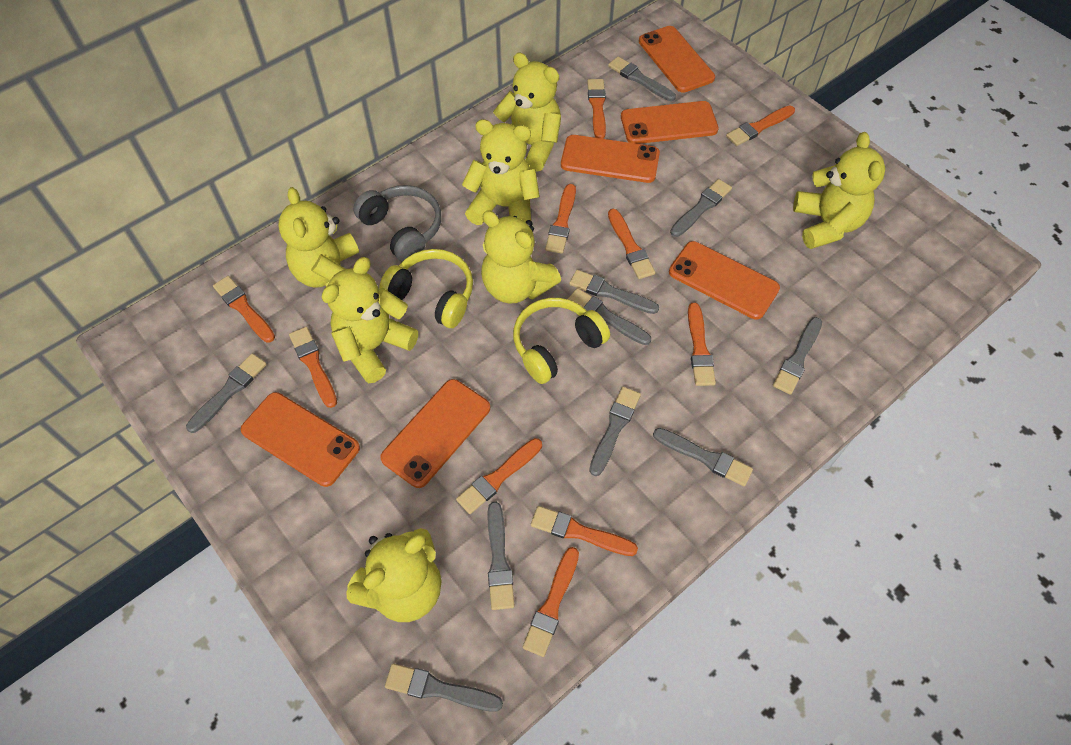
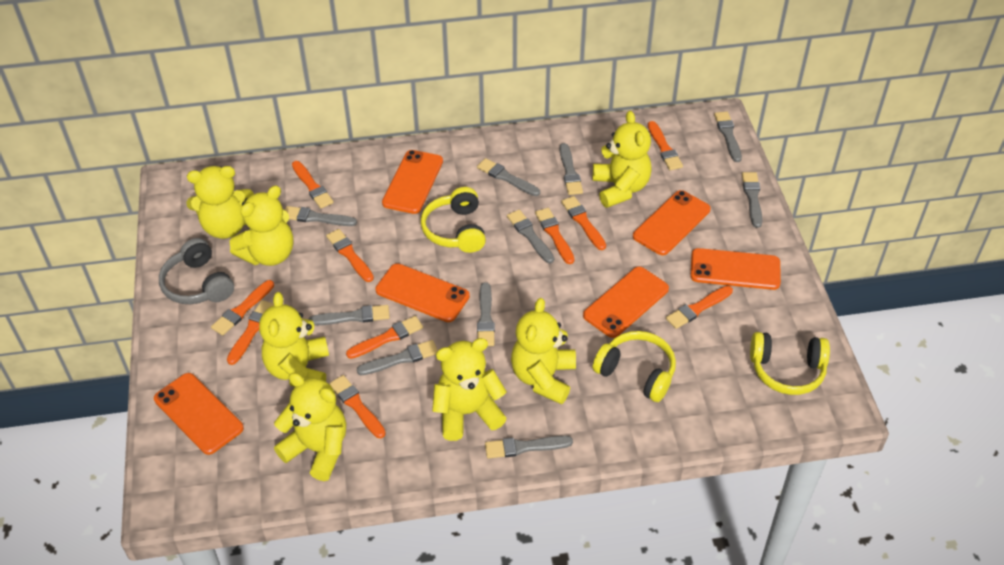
yellow headphones: [379,249,473,328] [513,298,610,384] = 2 -> [421,187,486,253] [593,331,676,402] [750,332,830,395] = 3

